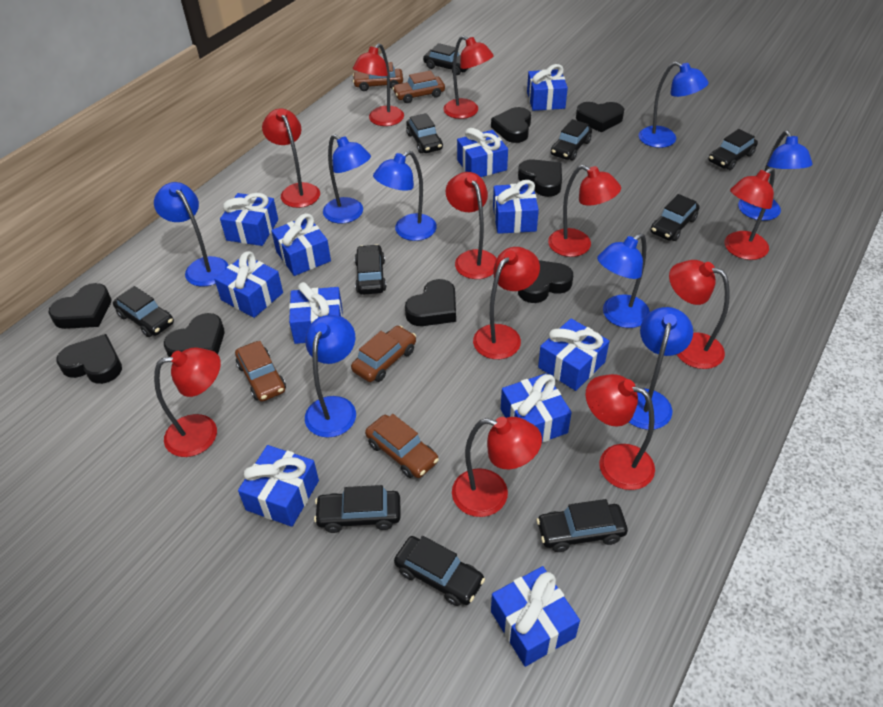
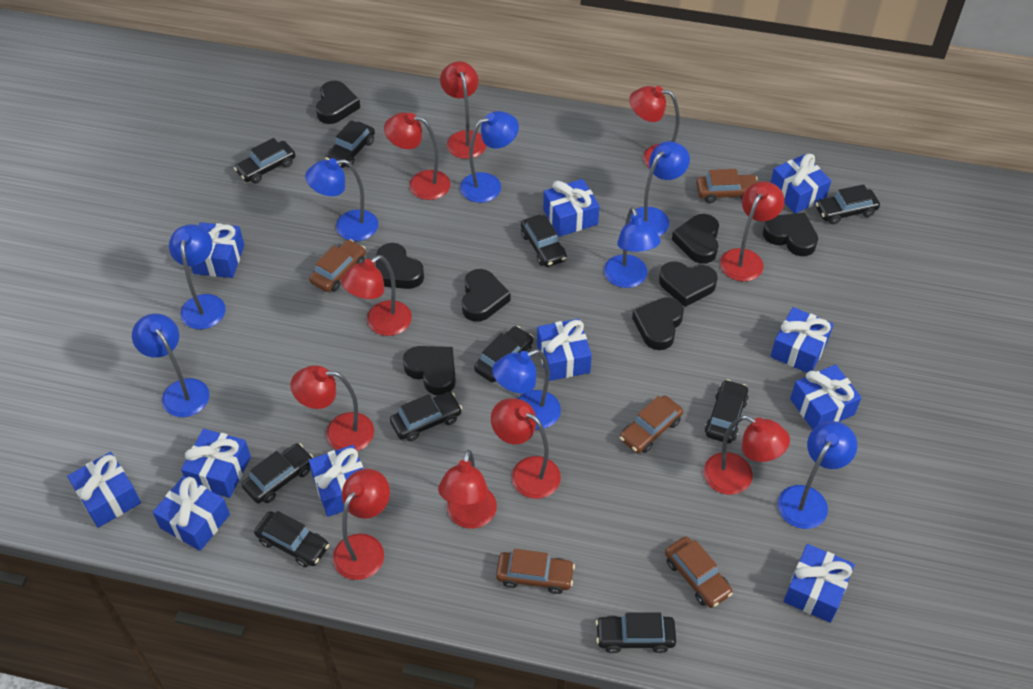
red lamp: [154,348,221,457] [262,108,320,208] [353,43,404,126] [443,36,494,119] [446,172,497,279] [452,417,542,517] [473,247,540,359] [548,165,621,257] [586,374,655,490] [669,260,730,369] [725,167,775,260] = 11 -> [291,365,374,451] [333,469,390,580] [341,255,412,336] [384,112,451,200] [438,450,497,529] [440,61,486,159] [491,398,561,499] [629,86,680,168] [703,415,790,495] [720,181,785,282] = 10

